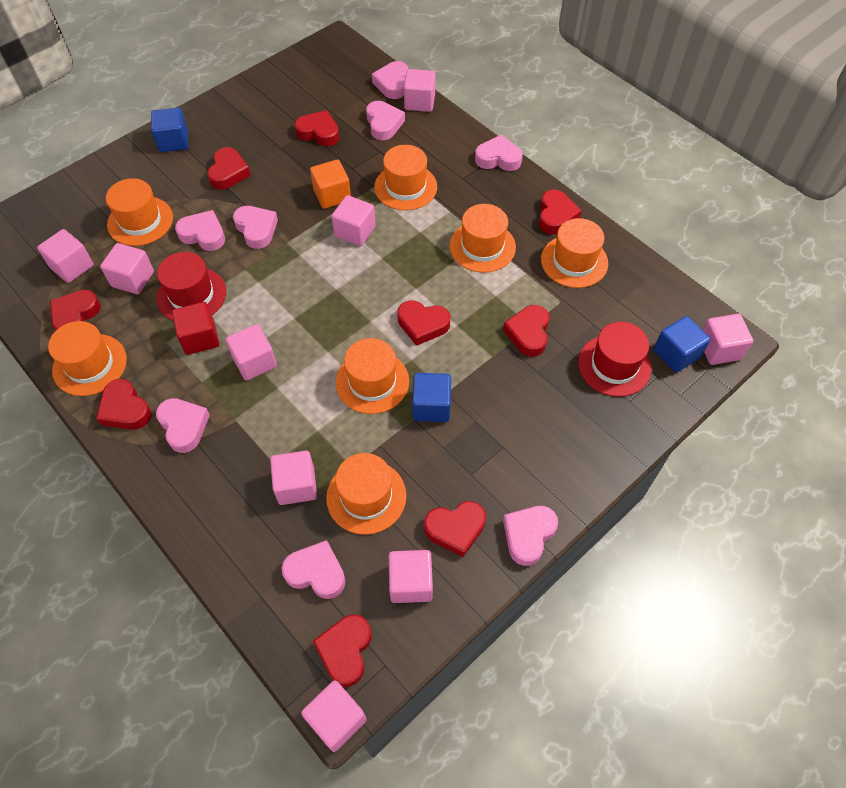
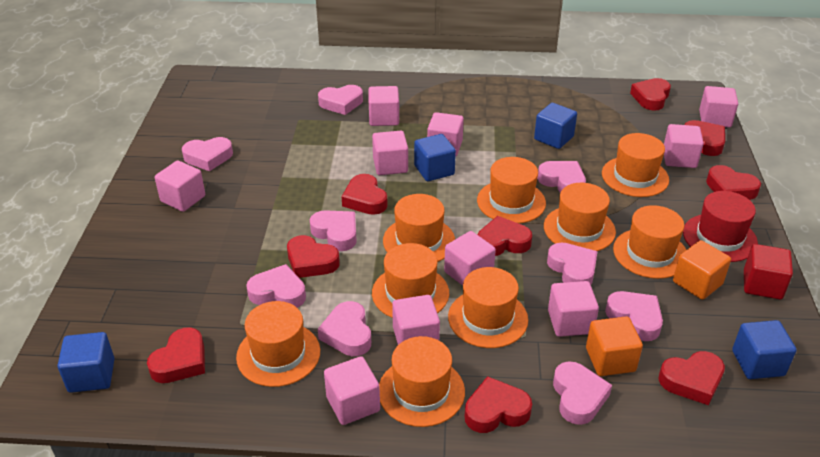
blue cube: [151,108,188,152] [412,373,451,422] [654,316,711,373] = 3 -> [58,332,115,393] [414,134,456,181] [534,103,577,149] [732,320,797,379] = 4
orange cube: [310,160,351,209] = 1 -> [586,316,643,376] [673,240,731,300] = 2
orange hat: [48,321,127,396] [106,178,173,246] [326,453,406,535] [336,338,409,414] [374,145,437,210] [449,204,516,273] [541,218,608,288] = 7 -> [236,301,320,387] [372,243,449,318] [379,336,465,427] [383,194,455,262] [448,267,528,348] [477,157,546,224] [544,183,616,251] [602,133,669,197] [613,205,686,279] = 9
pink cube: [37,229,94,283] [100,243,154,294] [226,324,277,381] [270,451,317,505] [301,680,366,752] [332,195,376,246] [389,550,433,603] [404,69,436,112] [702,314,753,365] = 9 -> [155,160,205,212] [324,356,380,425] [368,86,399,126] [372,131,408,175] [392,295,440,345] [427,112,464,157] [444,231,496,286] [548,281,599,337] [664,124,704,168] [699,86,738,127] = 10
pink heart: [156,398,210,453] [175,210,225,251] [233,206,278,249] [282,540,346,599] [366,101,405,140] [372,61,408,99] [475,135,523,171] [503,506,558,566] = 8 -> [182,137,233,171] [246,264,306,308] [310,210,357,251] [318,85,363,115] [318,301,371,356] [538,161,586,193] [547,242,598,285] [553,361,612,425] [605,291,663,341] = 9
red hat: [157,252,226,320] [578,322,652,397] = 2 -> [683,191,758,262] = 1

